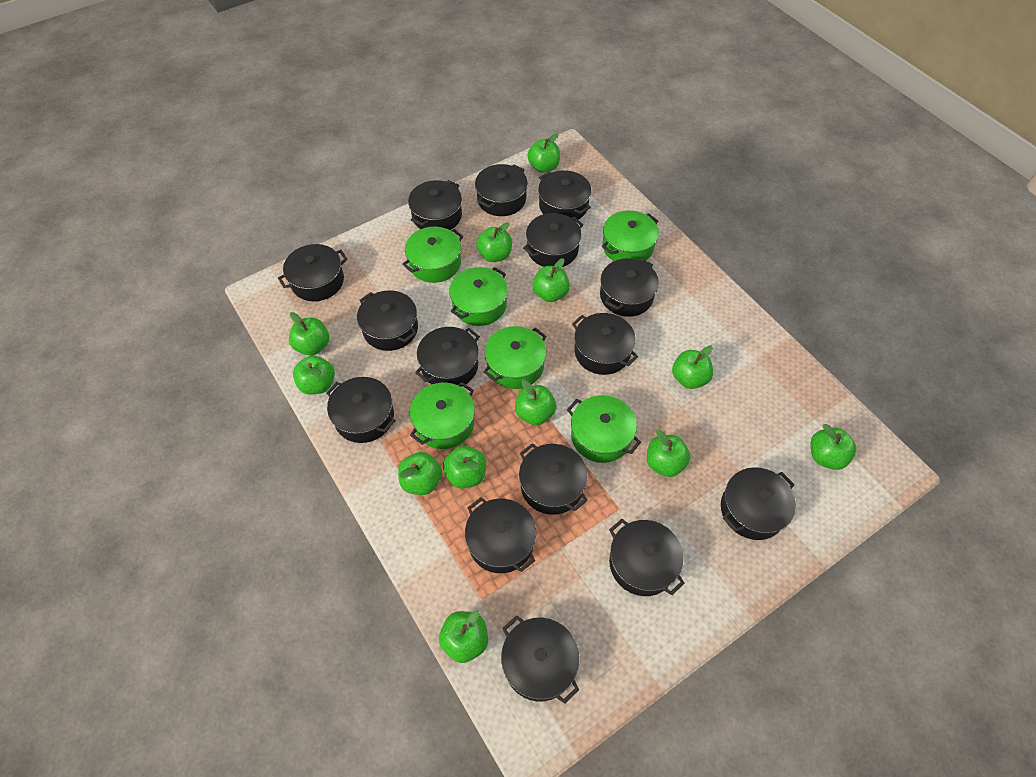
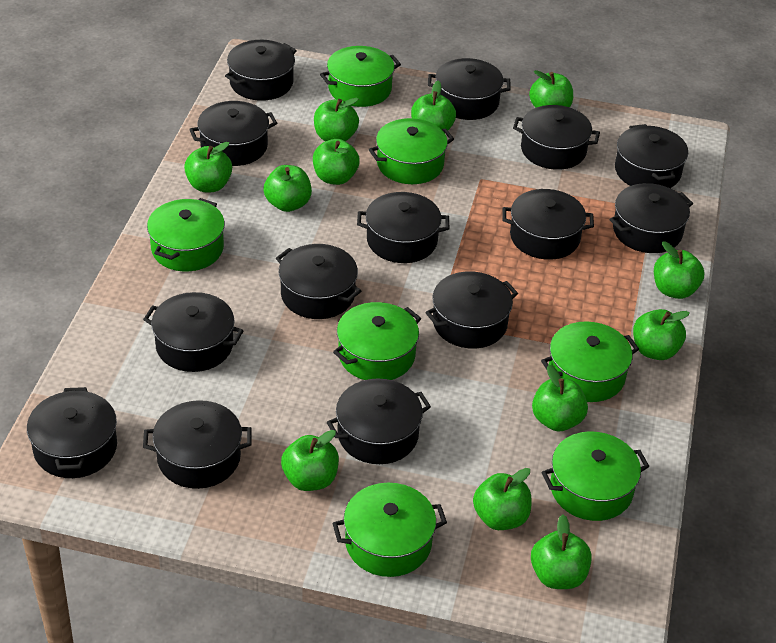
black pot: [278,244,348,301] [326,377,396,443] [357,290,418,351] [408,180,462,230] [415,327,480,387] [465,497,536,573] [475,164,528,216] [501,616,579,703] [519,443,588,515] [523,213,583,267] [538,170,591,220] [572,313,638,375] [600,258,659,317] [609,519,685,596] [721,467,796,540] = 15 -> [27,387,117,478] [143,292,244,372] [143,400,252,489] [189,101,277,166] [225,40,297,101] [276,244,361,319] [327,379,431,464] [357,192,449,263] [425,271,518,349] [428,58,511,120] [502,189,594,260] [513,105,600,170] [610,183,693,253] [615,124,688,188] = 14
green pot: [402,227,464,283] [410,382,475,449] [449,267,508,326] [483,326,547,389] [567,395,641,463] [602,210,659,261] = 6 -> [147,198,225,272] [320,46,401,107] [332,483,447,577] [333,302,421,380] [369,118,454,184] [541,321,639,402] [541,432,649,521] = 7

